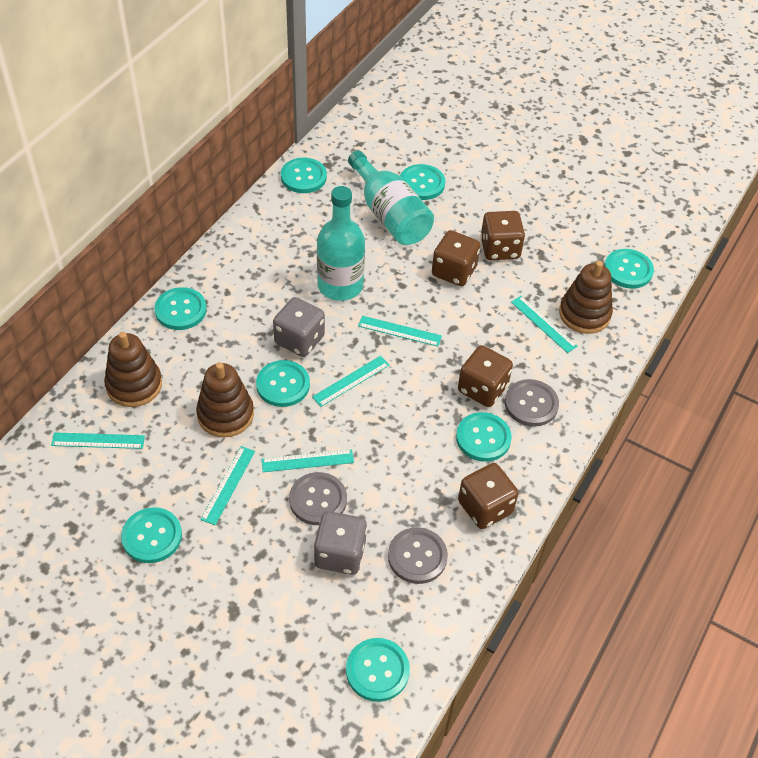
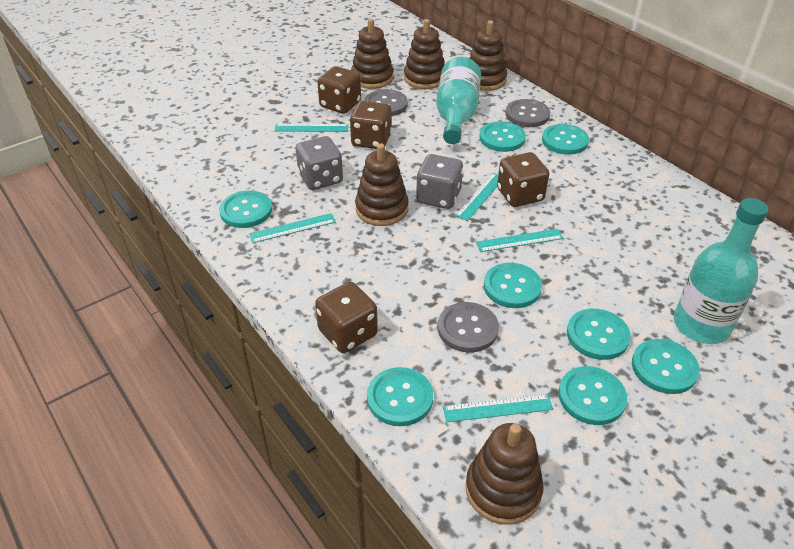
brown stacking toy: [104,332,162,407] [196,362,254,438] [559,261,613,334] = 3 -> [351,19,394,89] [355,143,409,226] [404,19,445,89] [465,423,544,525] [470,20,507,91] = 5
turquoise ruler: [51,432,145,449] [201,446,255,525] [262,449,354,472] [312,356,389,407] [358,316,442,347] [511,296,578,353] = 6 -> [249,213,336,243] [274,124,348,132] [443,394,553,422] [455,173,498,221] [476,229,563,252] = 5

